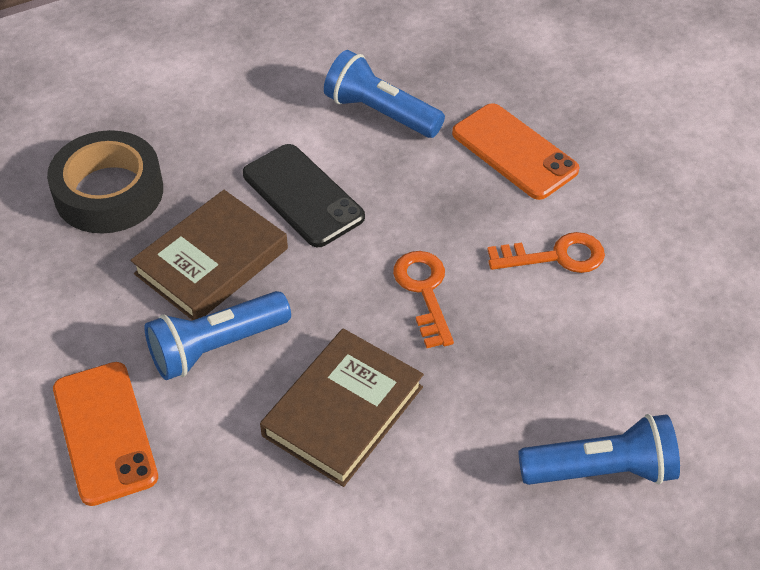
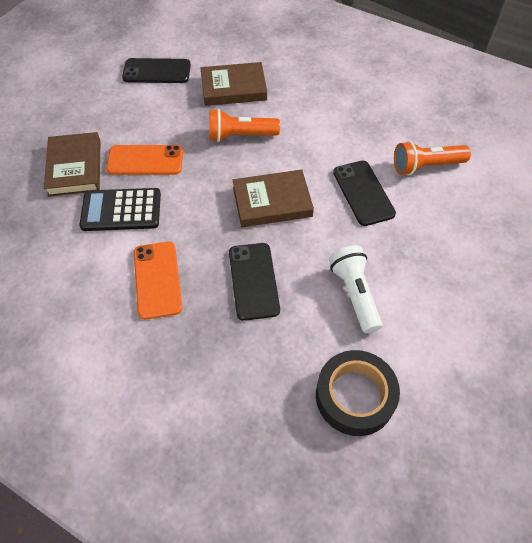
black calculator: none = 0 -> [79,188,161,231] = 1
black phone: [243,144,365,247] = 1 -> [122,58,191,83] [229,243,280,321] [333,161,396,226] = 3
blue flashlight: [144,291,291,380] [324,50,445,138] [518,414,680,485] = 3 -> none = 0
brown book: [130,190,288,320] [260,328,424,487] = 2 -> [44,132,101,197] [201,62,267,106] [233,170,314,227] = 3
orange flashlight: none = 0 -> [209,109,280,142] [394,141,471,175] = 2
orange key: [393,251,454,348] [487,232,605,273] = 2 -> none = 0
white flashlight: none = 0 -> [329,245,382,333] = 1

